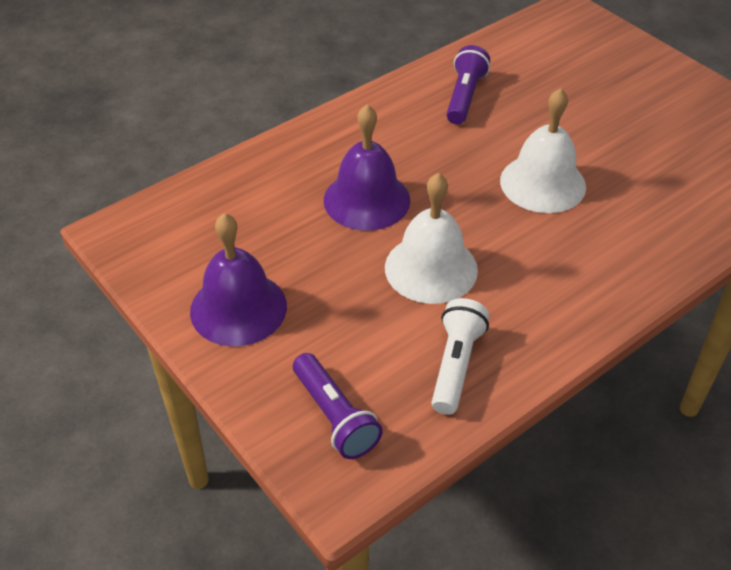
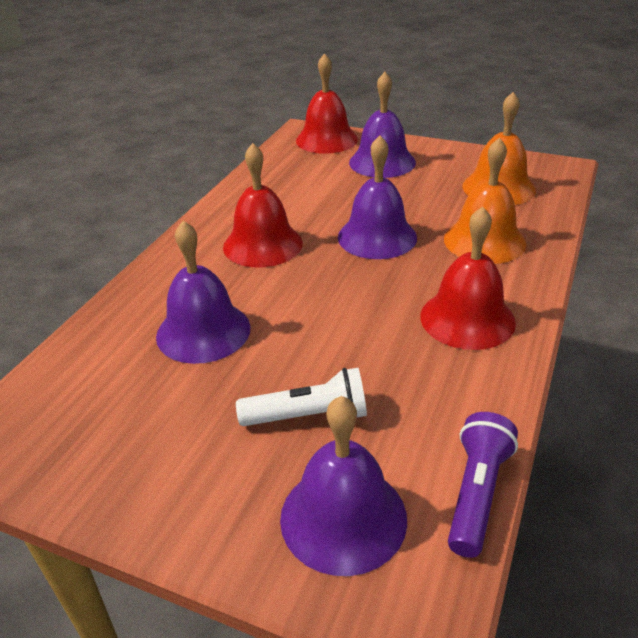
orange bell: none = 0 -> [444,137,526,264] [462,92,536,205] = 2
purple bell: [190,213,287,347] [324,104,411,231] = 2 -> [156,221,251,364] [280,396,407,576] [338,135,417,259] [349,72,416,178] = 4
purple flashlight: [293,353,383,459] [446,45,490,124] = 2 -> [448,412,518,558] = 1
red bell: none = 0 -> [223,143,303,268] [296,53,358,154] [420,206,516,350] = 3
white bell: [385,173,478,304] [500,88,586,213] = 2 -> none = 0

